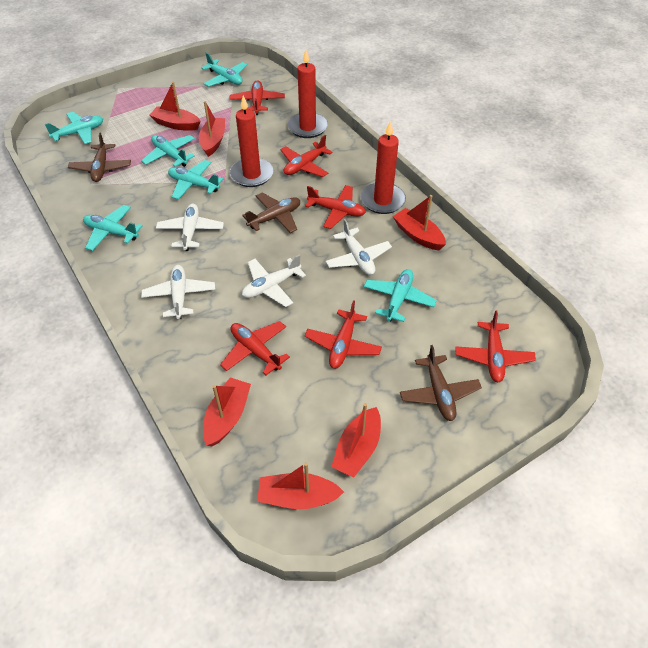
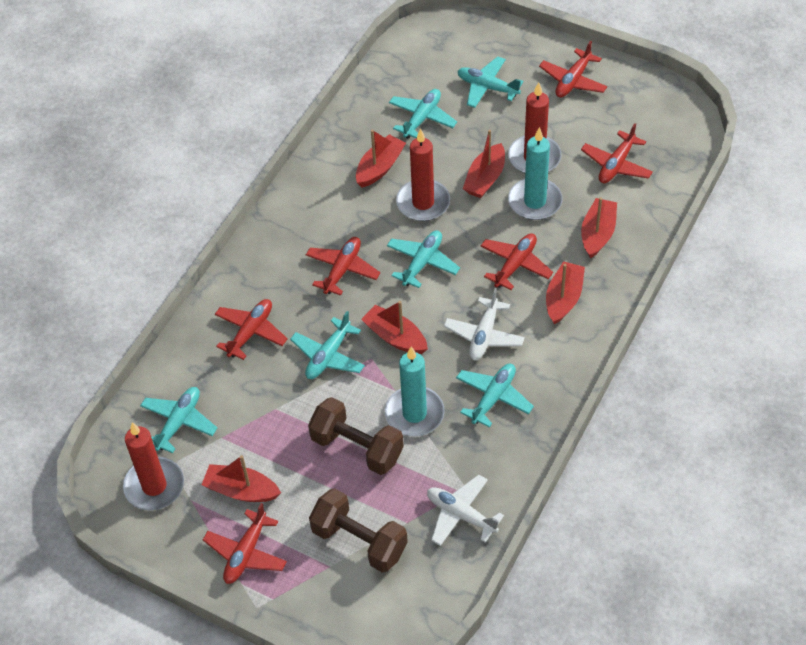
brown dumbbell: none = 0 -> [308,397,404,475] [309,488,408,573] = 2
brown plane: [68,133,131,182] [242,193,300,233] [400,345,482,421] = 3 -> none = 0
turquoise candle: none = 0 -> [385,347,444,436] [508,127,562,220] = 2
white plane: [141,265,215,319] [156,203,224,251] [242,254,306,307] [326,219,392,275] = 4 -> [427,475,504,546] [444,288,525,360] = 2

